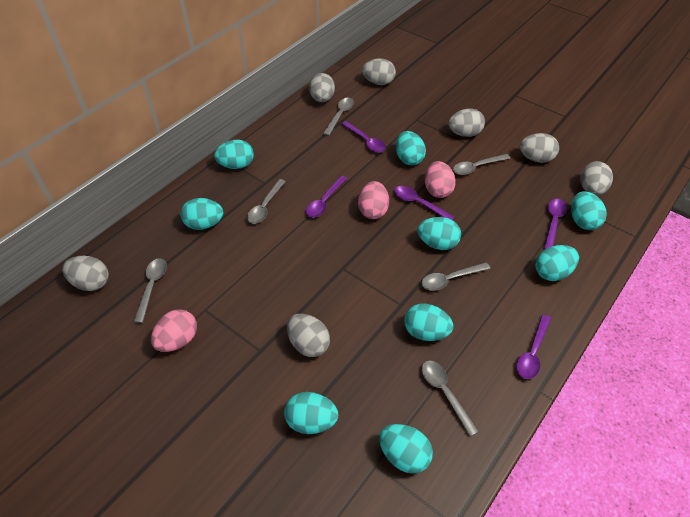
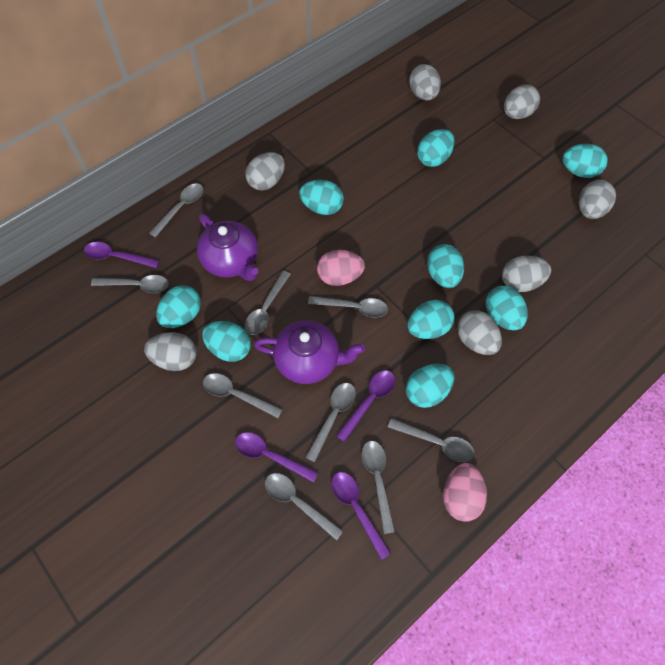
grey spoon: [134,258,167,323] [247,179,286,224] [323,98,354,136] [421,262,490,291] [422,361,479,437] [453,154,510,175] = 6 -> [91,275,169,293] [149,184,204,238] [203,373,283,418] [245,271,291,335] [265,473,343,541] [305,383,356,462] [308,296,388,318] [361,441,395,534] [388,418,475,462] = 9
pink egg: [151,309,197,352] [358,181,389,219] [425,161,456,198] = 3 -> [317,250,365,286] [443,463,487,521] = 2
purple spoon: [306,176,347,218] [342,121,386,153] [394,186,455,220] [516,315,551,379] [544,199,567,250] = 5 -> [84,242,160,268] [235,432,318,483] [331,472,391,560] [336,370,395,442] = 4
purple teapot: none = 0 -> [197,214,258,281] [254,320,365,384] = 2

